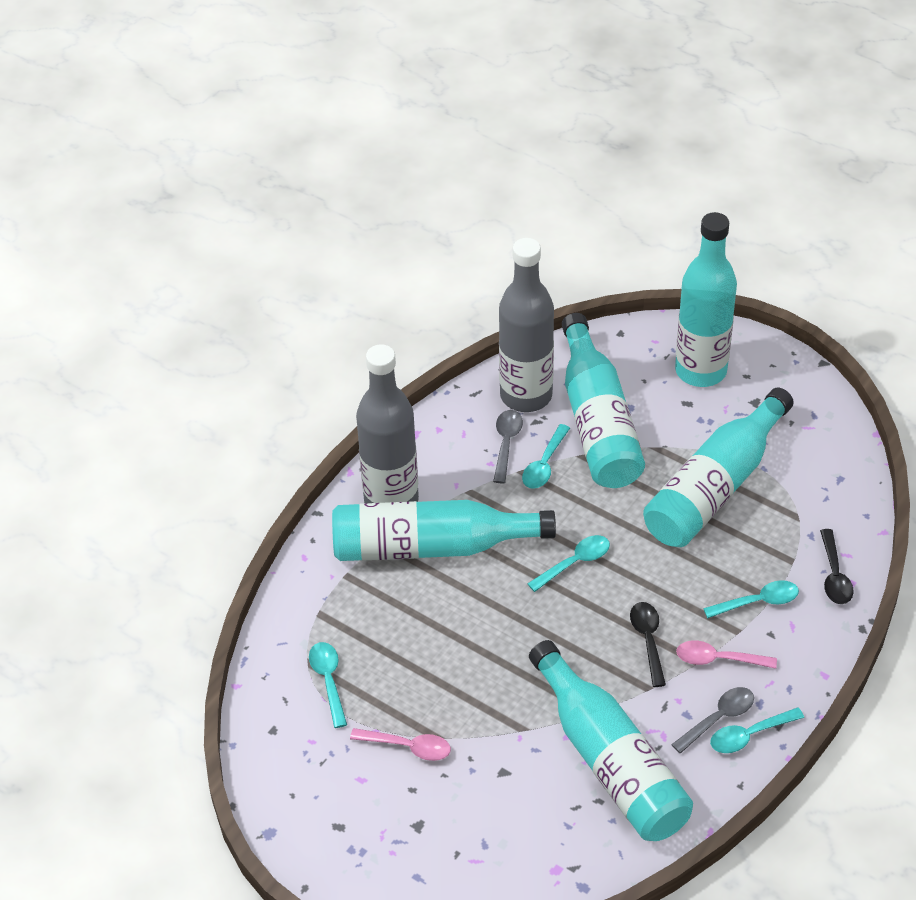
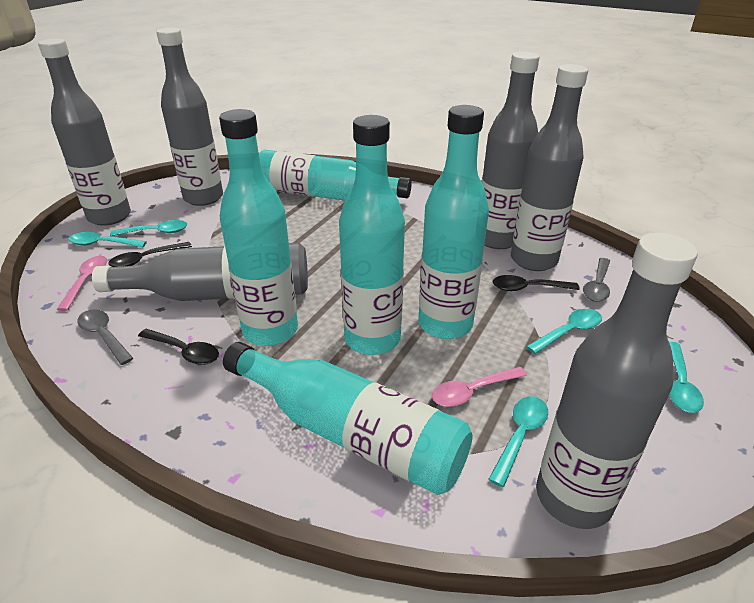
black spoon: [630,602,666,687] [820,529,854,604] = 2 -> [108,242,192,267] [138,329,219,365] [493,275,580,291] = 3
grey bottle: [356,344,419,503] [499,238,554,412] = 2 -> [38,38,131,226] [92,243,308,301] [156,28,223,206] [482,52,540,249] [511,64,588,271] [536,233,698,529] = 6

